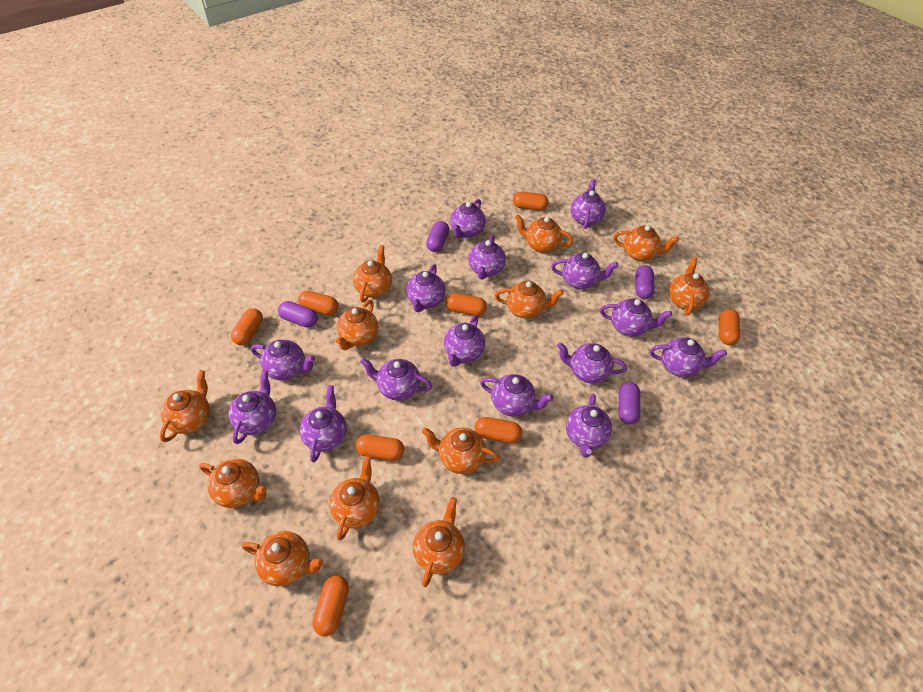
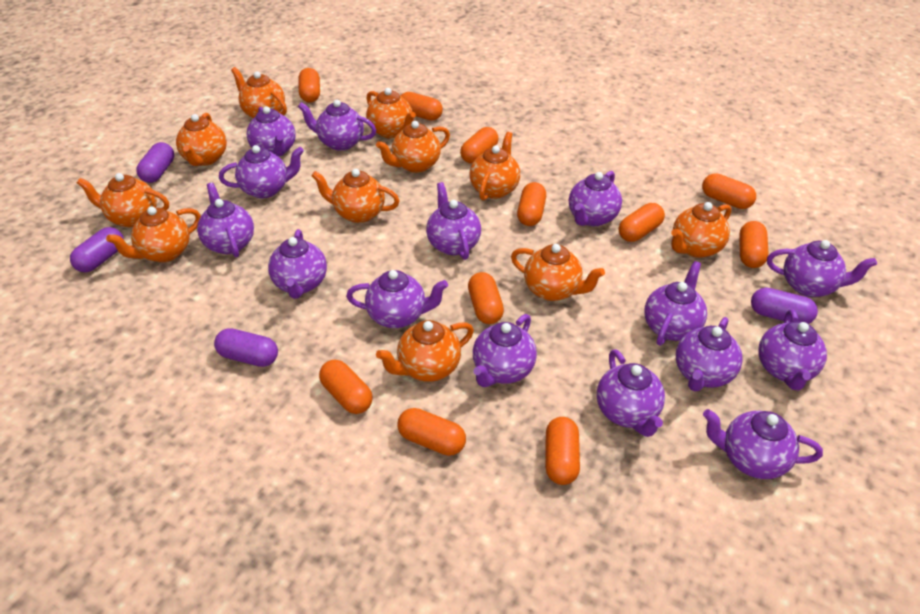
orange capsule: [231,308,263,345] [298,291,338,315] [313,575,349,637] [355,434,405,461] [446,293,487,316] [475,417,522,444] [513,192,549,210] [719,309,740,345] = 8 -> [299,68,320,103] [319,360,373,414] [397,408,466,456] [401,92,443,120] [460,127,498,164] [468,272,504,324] [517,182,546,226] [545,417,580,485] [619,203,665,242] [702,173,756,209] [739,221,769,268] = 11
orange teapot: [160,370,210,442] [199,459,267,508] [242,531,323,586] [329,455,380,541] [336,300,378,350] [353,245,392,303] [413,497,465,587] [422,428,500,474] [495,281,564,318] [515,215,573,253] [613,225,679,261] [669,257,710,315] = 12 -> [77,173,169,228] [106,206,201,262] [176,113,227,166] [231,67,287,118] [311,169,400,223] [366,88,416,138] [376,121,450,173] [376,320,474,382] [470,132,520,201] [511,244,605,301] [671,202,731,258] = 11

